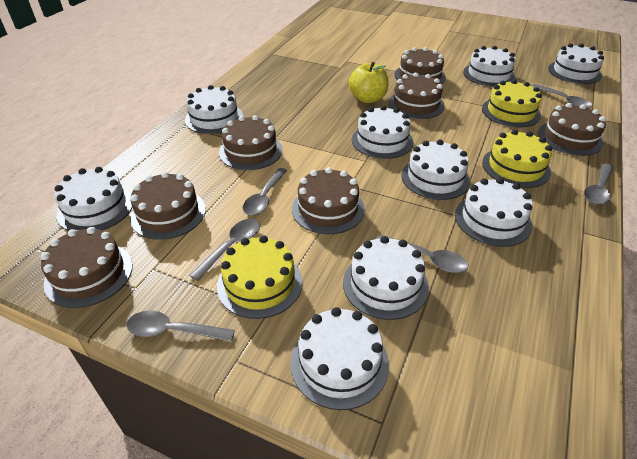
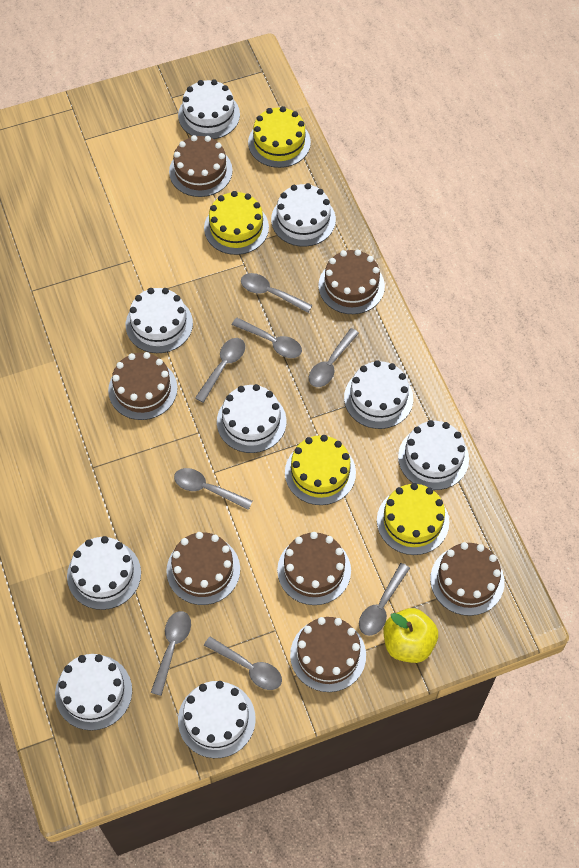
grey spoon: [126,311,235,342] [189,219,260,281] [243,168,287,216] [377,235,468,273] [532,84,592,108] [584,163,614,205] = 6 -> [151,611,191,696] [174,468,253,510] [195,338,245,403] [204,637,282,690] [232,318,302,358] [241,273,312,313] [309,328,359,387] [359,563,410,636] = 8
yellow cake: [217,235,303,319] [482,80,542,127] [482,130,552,188] = 3 -> [204,191,269,255] [248,106,311,168] [285,435,356,505] [377,483,449,555] = 4

